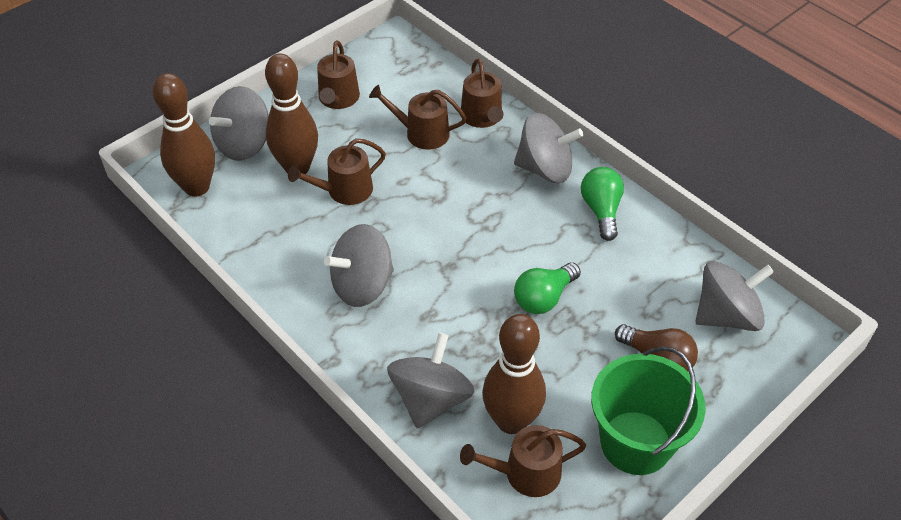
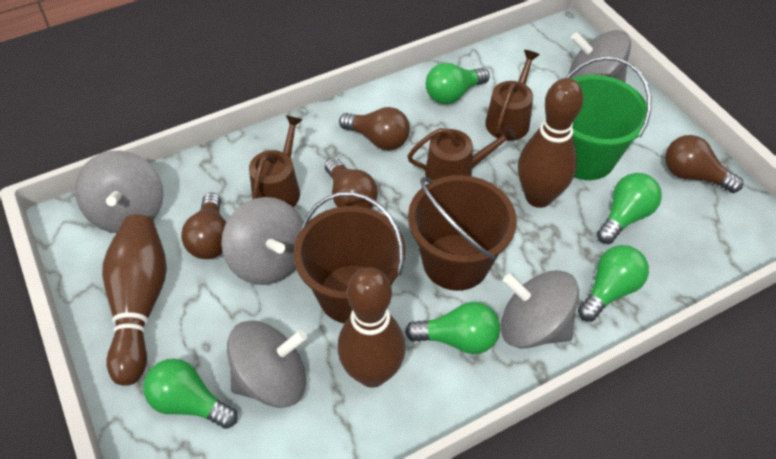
brown bucket: none = 0 -> [293,192,405,324] [408,175,517,291] = 2
brown light bulb: [615,324,698,372] = 1 -> [181,193,226,259] [325,157,378,209] [339,107,410,150] [665,135,743,193] = 4
brown watering can: [288,138,386,205] [317,40,360,109] [369,85,466,150] [460,425,586,497] [461,58,503,128] = 5 -> [249,115,303,207] [408,125,517,180] [485,50,539,141] = 3
green light bulb: [514,262,581,314] [581,167,624,241] = 2 -> [143,359,238,429] [405,302,500,354] [426,63,490,104] [578,245,649,322] [597,173,662,244] = 5

